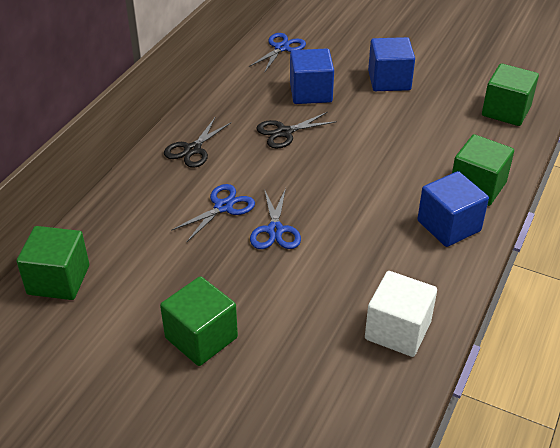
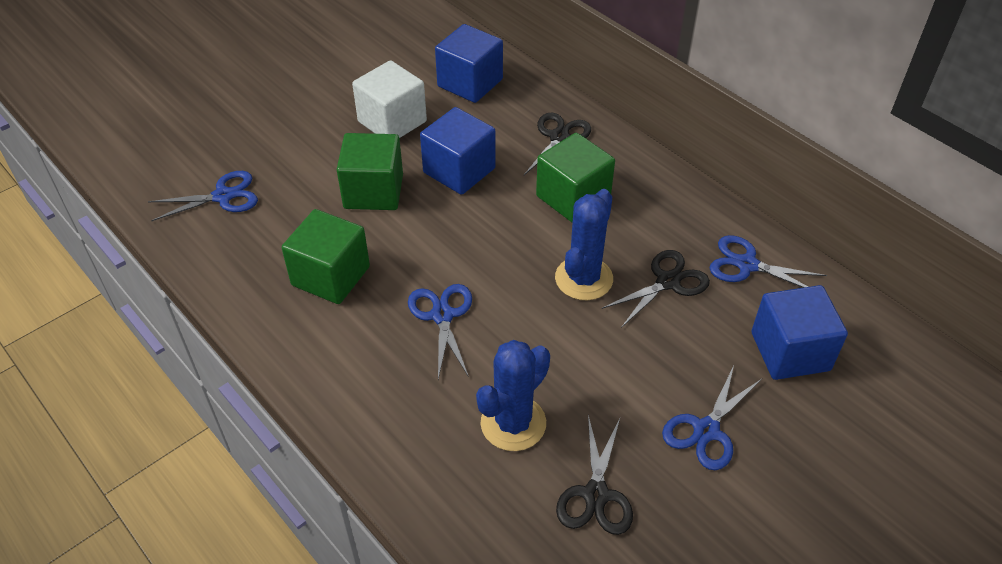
black scissors: [164,118,232,168] [256,112,337,149] = 2 -> [524,113,591,175] [556,415,633,535] [601,250,710,328] = 3
blue cactus: none = 0 -> [476,340,550,451] [555,189,613,300] = 2
blue scissors: [171,184,255,242] [249,33,306,73] [250,188,301,249] = 3 -> [148,171,258,221] [408,284,472,379] [662,366,762,470] [709,235,827,288] = 4
green cube: [16,226,89,300] [160,276,238,366] [452,134,514,206] [482,63,539,126] = 4 -> [282,209,370,304] [337,133,403,210] [536,133,615,223] = 3

